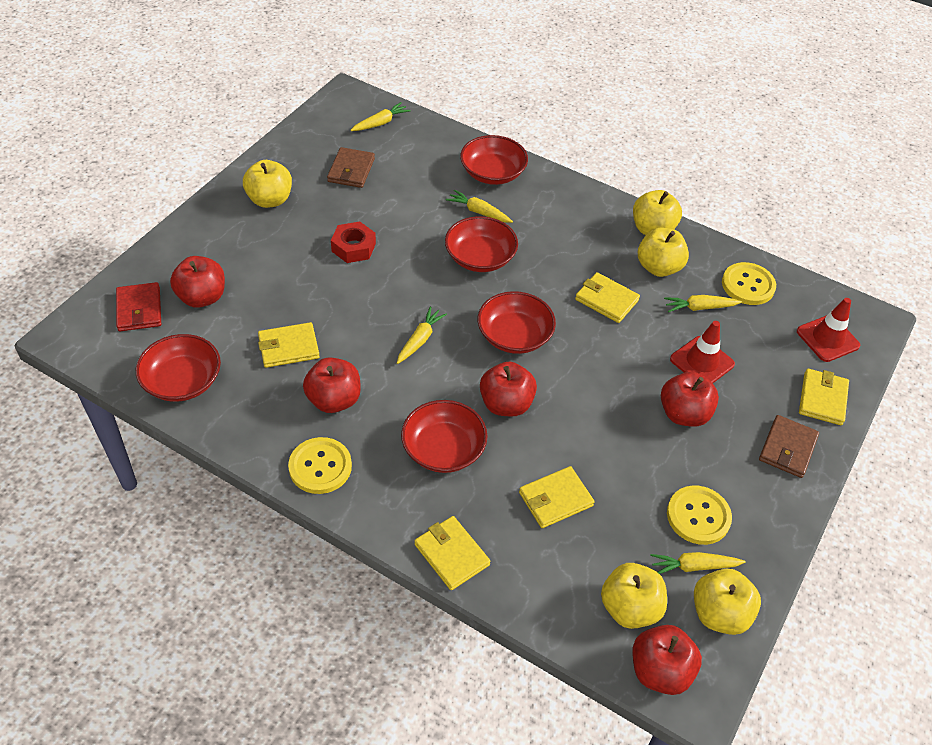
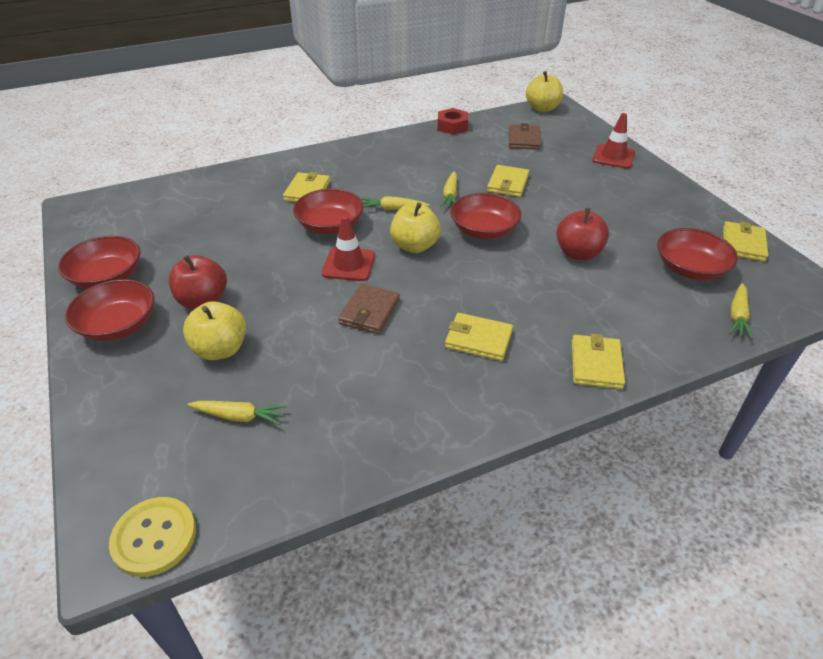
red apple: [170,256,225,308] [303,357,361,413] [480,362,537,417] [632,625,702,695] [661,372,719,427] = 5 -> [168,255,227,309] [556,208,609,260] = 2
red wallet: [116,282,161,331] = 1 -> none = 0
yellow apple: [243,160,292,208] [601,563,667,629] [633,190,682,235] [638,227,689,277] [694,569,761,635] = 5 -> [183,301,246,360] [390,202,441,253] [526,71,563,112] = 3
yellow button: [288,437,352,494] [667,486,732,545] [722,262,776,305] = 3 -> [109,497,196,577] = 1
yellow carrot: [351,102,411,131] [397,306,447,364] [446,190,513,223] [650,552,745,574] [664,295,742,312] = 5 -> [187,401,286,425] [361,196,430,210] [440,171,457,207] [729,283,753,339] = 4

